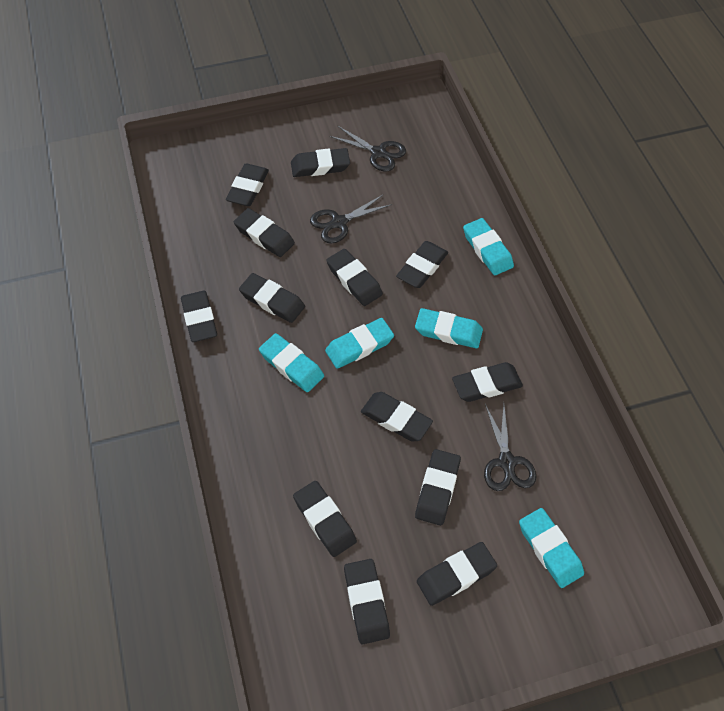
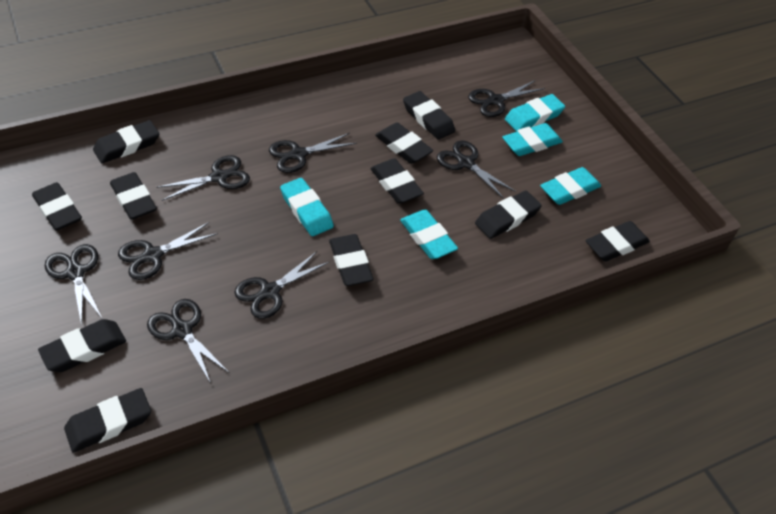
black eraser: [181,291,217,342] [226,164,269,206] [234,208,295,257] [239,273,305,323] [291,148,350,177] [293,481,357,557] [326,249,383,306] [344,559,390,644] [361,392,433,441] [396,241,448,288] [415,449,461,526] [417,542,497,606] [452,362,523,402] = 13 -> [32,182,82,231] [38,319,126,372] [64,388,151,453] [93,120,159,163] [110,172,157,220] [329,234,373,286] [370,158,424,204] [375,122,433,164] [403,91,455,139] [475,191,542,239] [586,221,650,262] = 11
black scissors: [310,194,392,244] [329,126,406,172] [484,404,536,491] = 3 -> [45,244,102,326] [118,222,218,280] [147,299,230,382] [156,155,250,201] [234,251,329,319] [269,133,356,173] [437,140,516,199] [468,80,545,117] = 8

